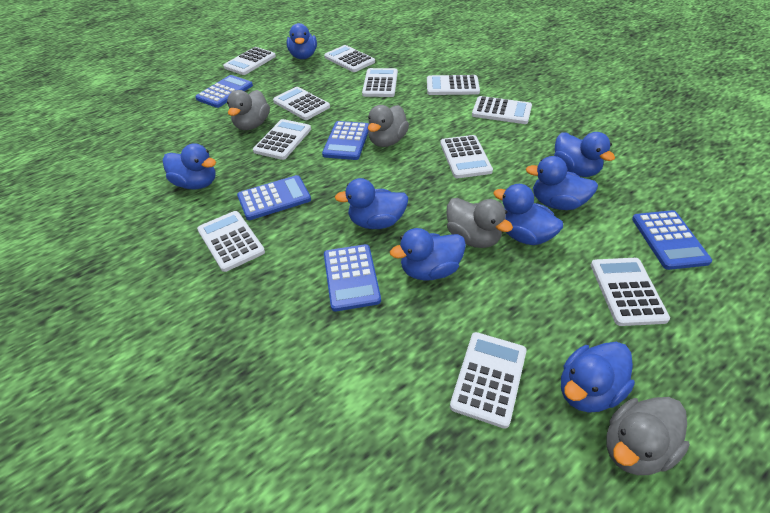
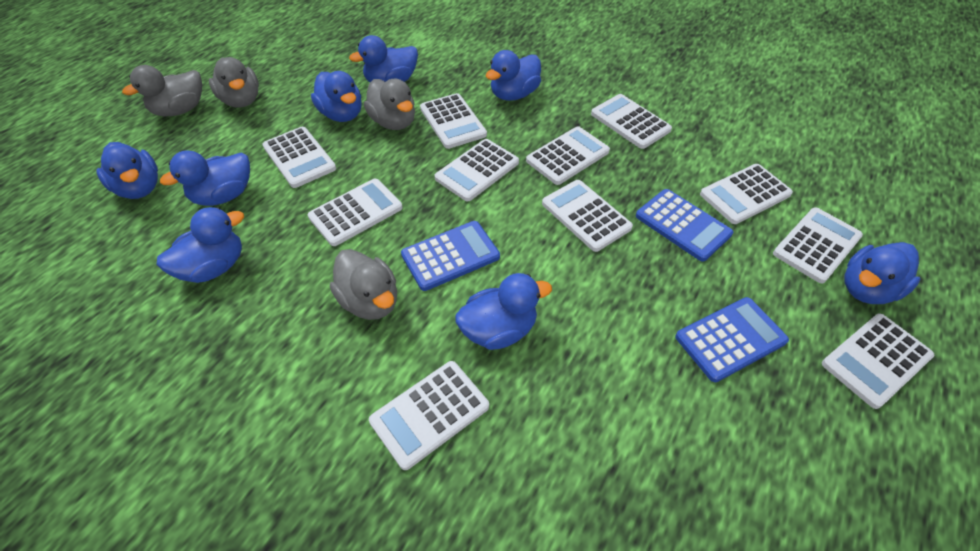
blue calculator: [195,75,253,108] [237,175,311,220] [322,121,369,160] [324,244,381,312] [632,210,712,270] = 5 -> [401,221,500,291] [636,189,733,262] [675,297,789,382] = 3

